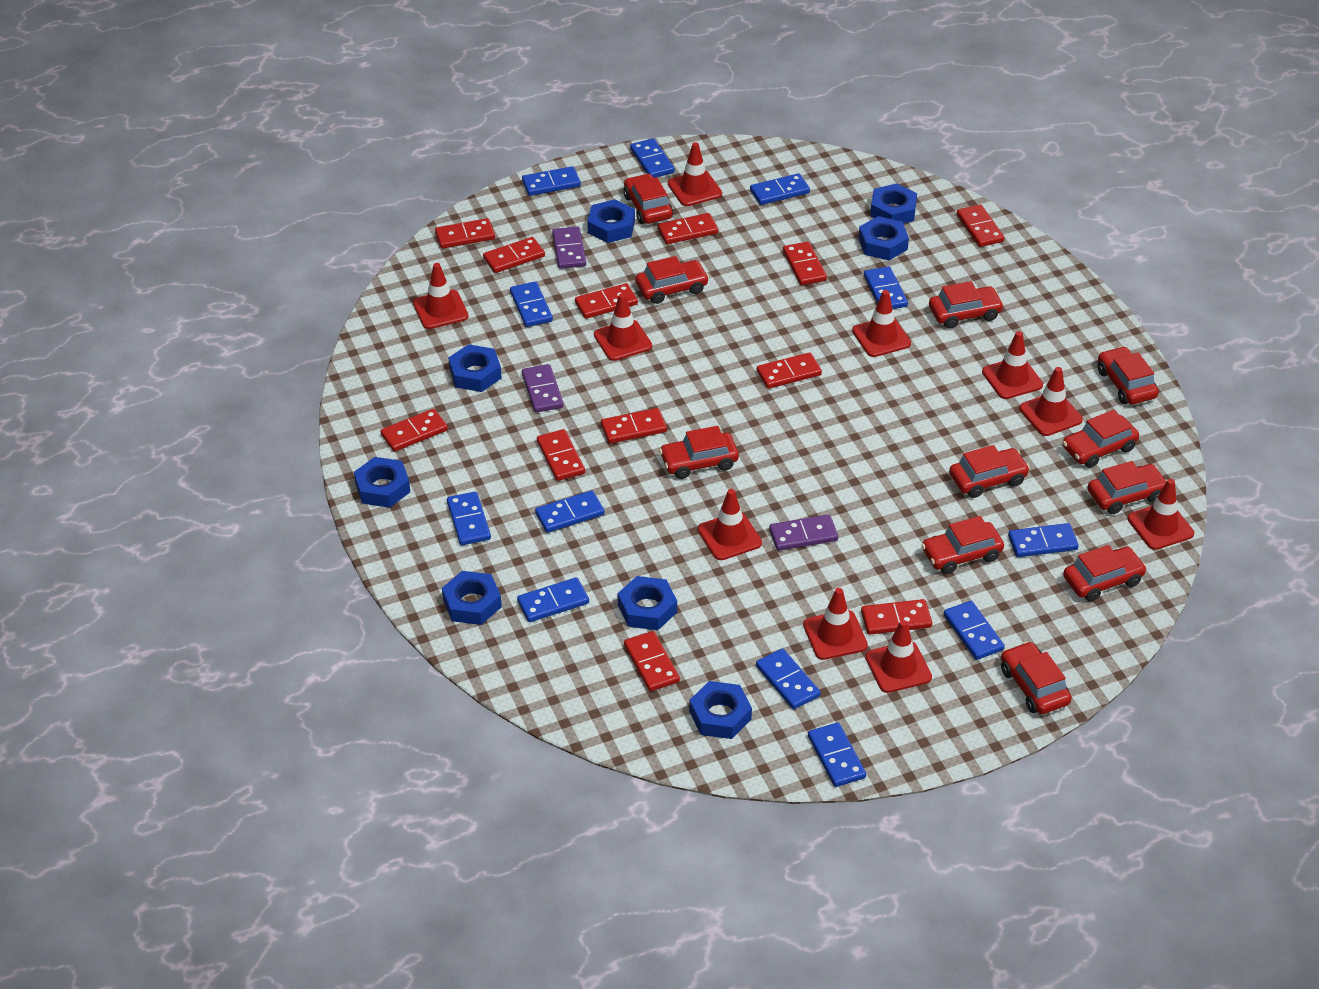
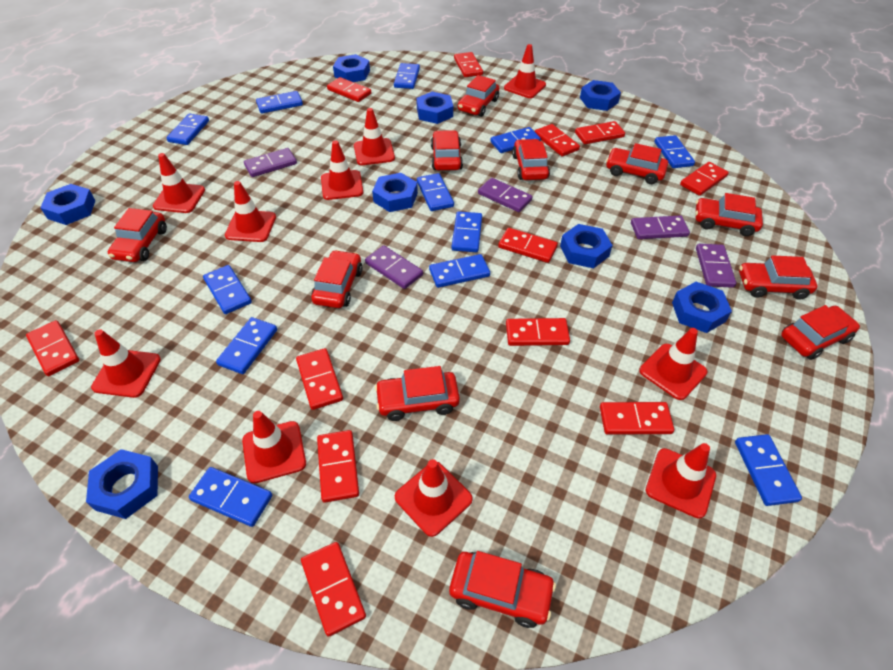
purple domino: [522,364,564,413] [552,227,586,269] [769,514,838,551] = 3 -> [244,148,297,177] [365,245,423,289] [478,178,532,212] [631,215,690,239] [696,244,736,288] = 5

